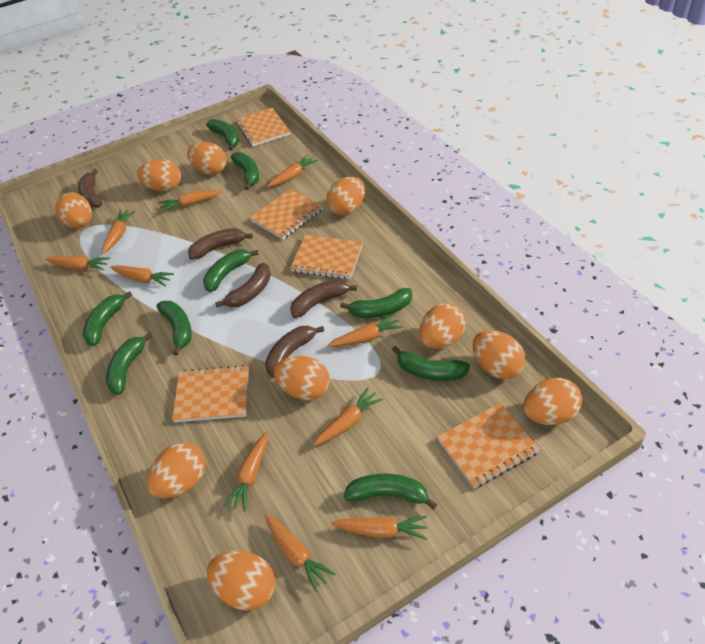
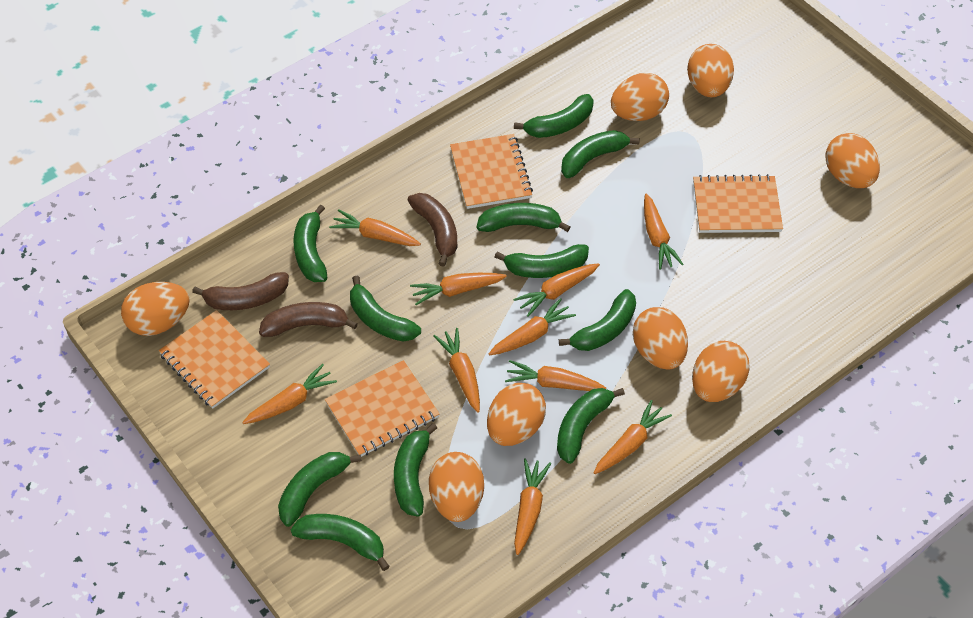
brown banana: [78,169,102,208] [188,228,253,260] [215,263,271,308] [265,326,324,378] [290,280,357,318] = 5 -> [192,272,289,310] [259,302,358,337] [408,193,457,267] = 3
green banana: [83,291,132,346] [106,333,153,395] [156,301,192,355] [203,249,259,292] [206,119,239,151] [231,152,259,190] [340,288,412,318] [344,474,437,510] [392,346,470,381] = 9 -> [278,452,362,527] [291,514,390,571] [293,205,327,282] [350,275,421,342] [394,423,437,517] [477,203,570,232] [495,244,589,278] [514,94,594,138] [557,388,625,464] [559,289,636,351] [561,130,640,178] = 11
orange egg: [55,192,92,228] [137,159,181,191] [147,442,205,498] [187,142,227,175] [207,551,275,610] [274,356,330,400] [326,177,365,216] [419,303,466,349] [473,330,526,379] [523,378,582,425] = 10 -> [121,282,190,336] [429,452,484,522] [487,383,546,446] [611,73,669,121] [633,307,688,370] [687,44,734,97] [692,341,750,402] [825,133,880,188] = 8
orange notebook: [172,365,249,422] [235,108,290,147] [250,189,323,239] [290,235,363,279] [437,403,540,488] = 5 -> [159,310,270,409] [325,360,439,457] [450,134,533,209] [693,174,783,233] = 4

